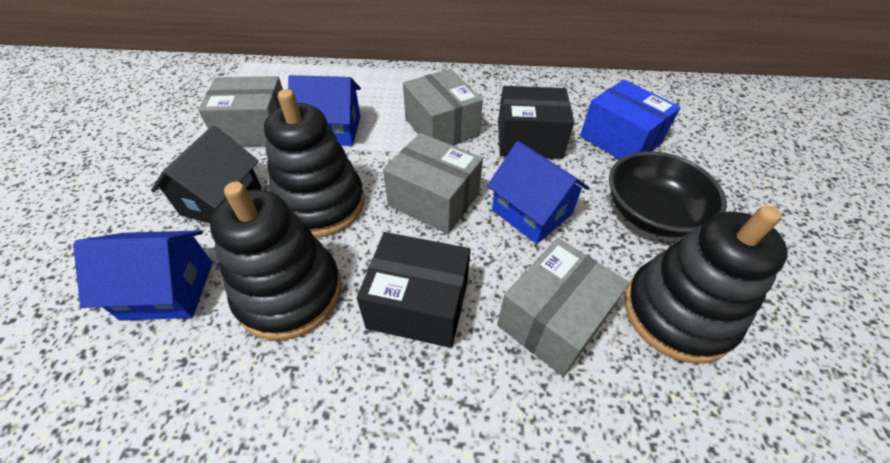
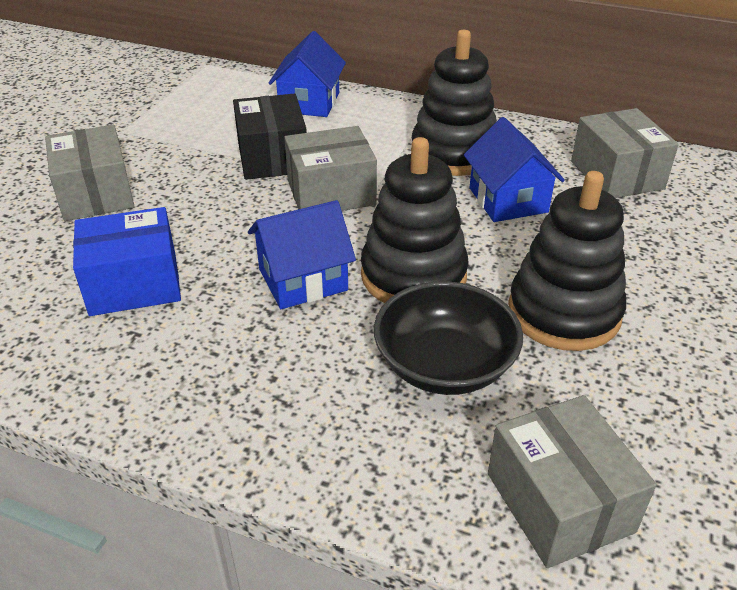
black box: [357,232,471,348] [498,86,574,159] = 2 -> [233,93,307,180] = 1
black house: [151,125,262,224] = 1 -> none = 0

